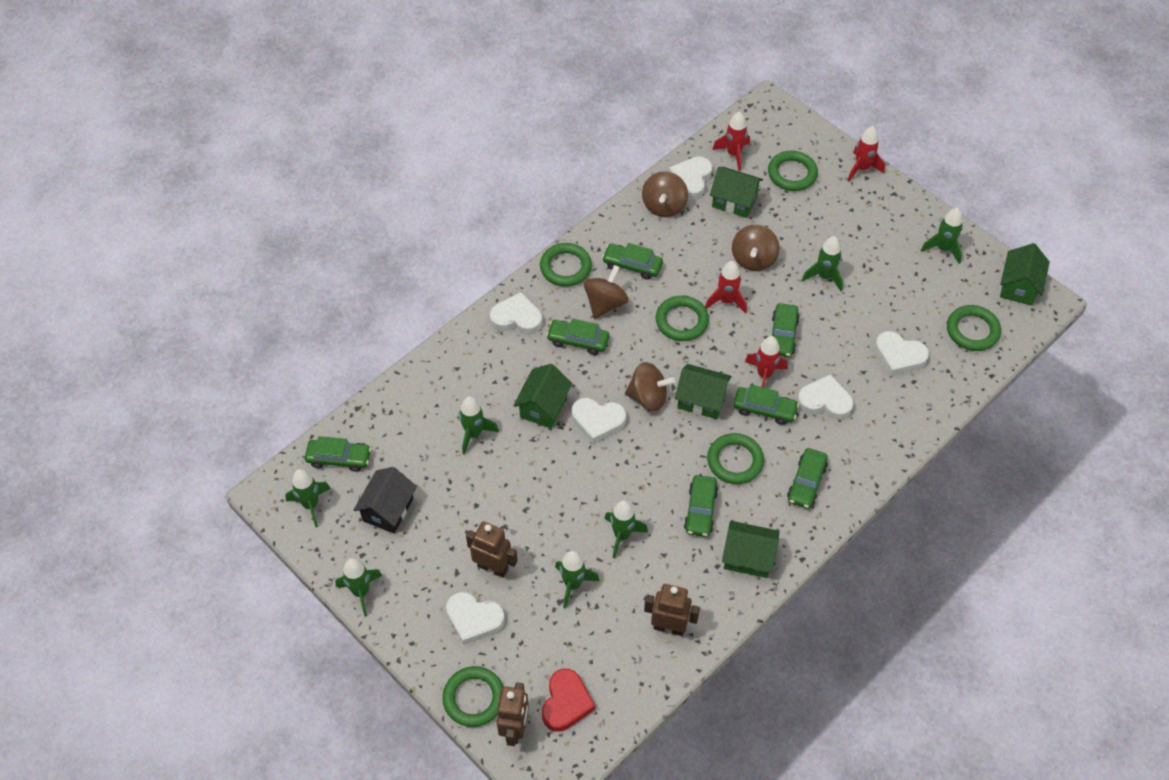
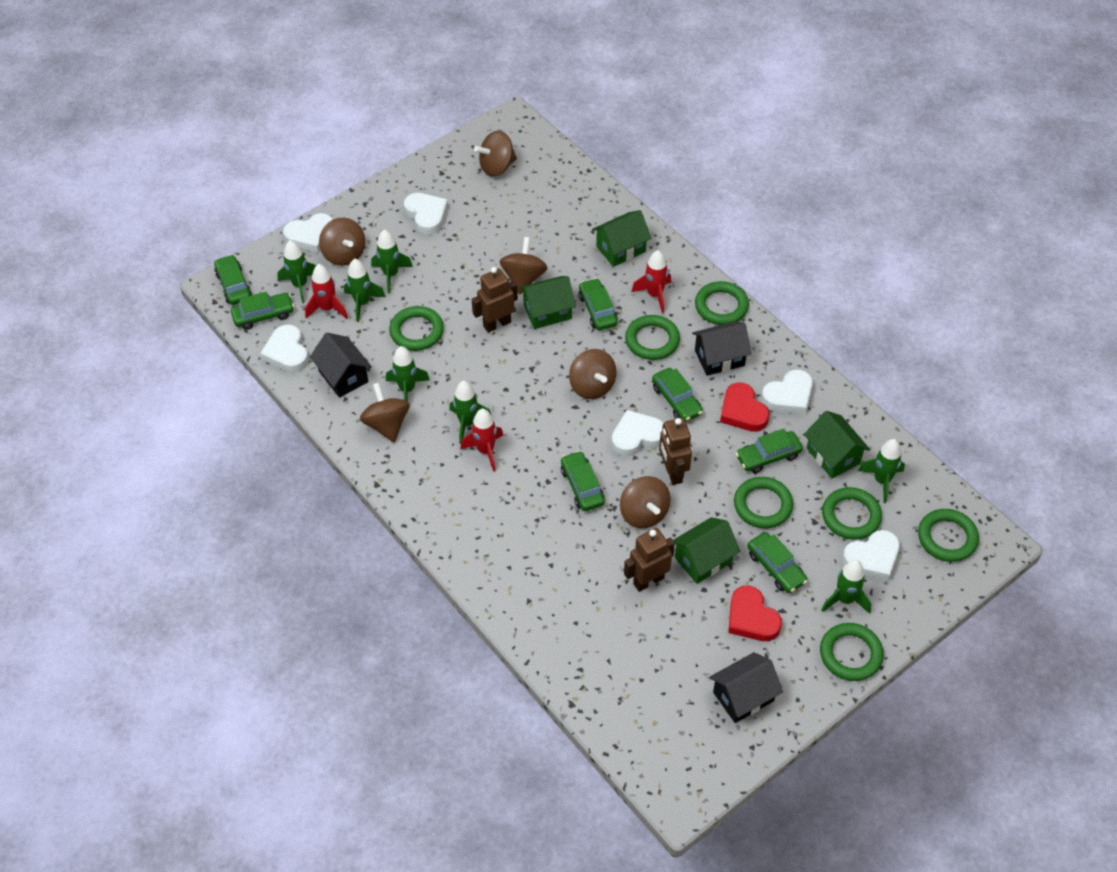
black house: [354,467,417,533] = 1 -> [310,333,372,398] [692,322,751,376] [709,652,783,723] = 3
brown spinning top: [584,265,628,319] [625,362,676,411] [642,171,688,217] [732,225,780,271] = 4 -> [319,217,365,266] [360,383,410,442] [474,131,517,177] [500,237,547,295] [569,349,617,399] [620,476,671,528] = 6
green house: [513,364,573,428] [675,364,732,419] [710,167,763,218] [722,521,779,578] [1000,243,1050,306] = 5 -> [519,276,576,329] [592,210,651,267] [673,517,740,584] [804,411,870,478] = 4
green ring: [442,666,504,727] [540,243,592,287] [656,296,709,341] [707,433,764,484] [768,151,818,191] [947,305,1001,351] = 6 -> [389,306,444,351] [625,315,680,360] [695,281,749,325] [734,477,793,528] [820,623,884,681] [822,487,882,540] [918,509,979,562] = 7
red heart: [542,669,595,732] = 1 -> [720,382,769,432] [728,586,782,641] = 2
red rocket: [705,261,747,314] [712,111,750,171] [745,336,788,388] [847,126,885,181] = 4 -> [305,264,348,319] [460,409,504,472] [631,250,671,313] = 3

